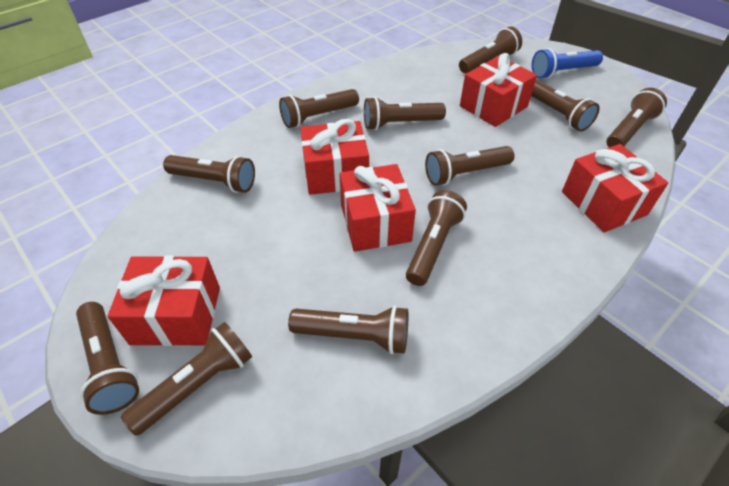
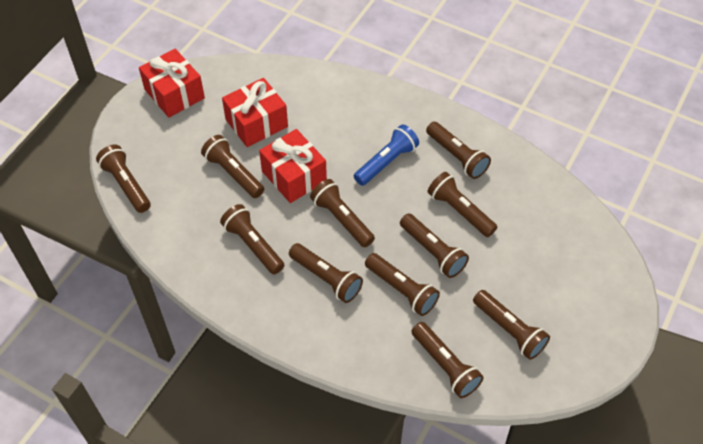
red gift: [107,255,220,346] [300,119,369,195] [339,164,416,252] [460,53,537,127] [562,144,668,232] = 5 -> [139,49,205,118] [222,78,288,147] [259,129,327,203] = 3

